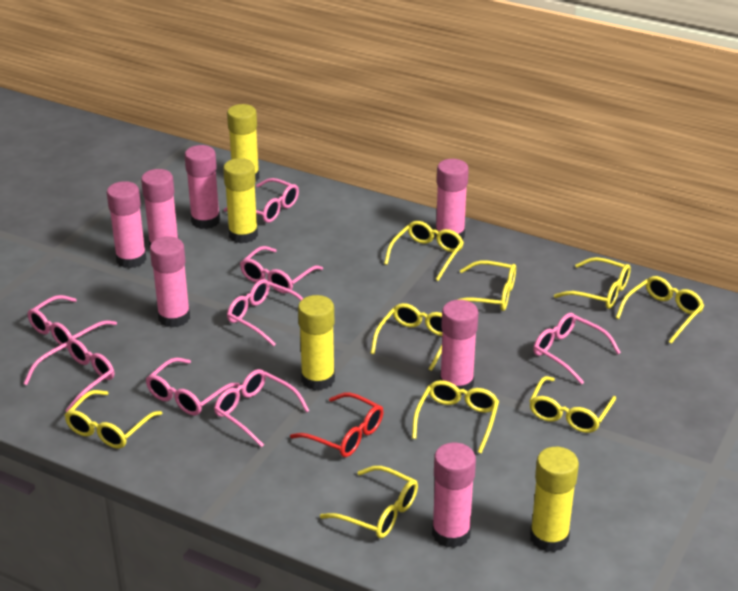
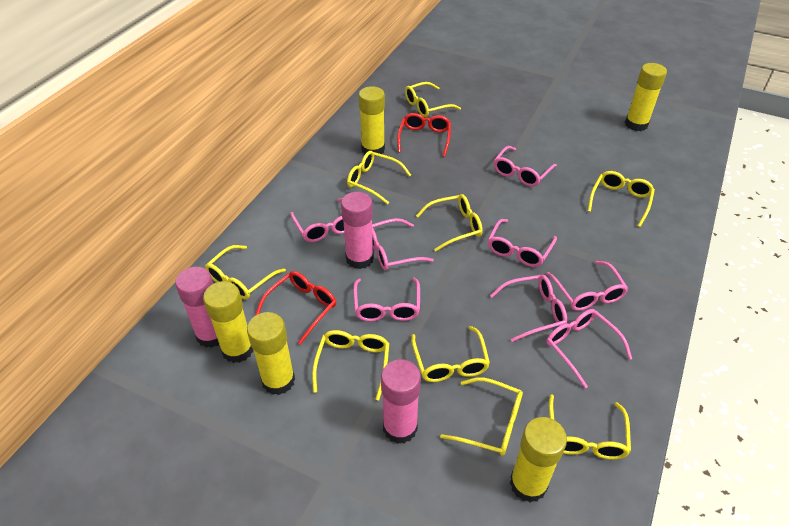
pink glue stick: [107,181,147,268] [141,169,179,248] [150,236,190,328] [184,145,220,229] [432,443,476,548] [436,159,469,240] [440,300,478,395] = 7 -> [175,267,219,348] [341,192,374,269] [381,359,421,444] = 3
red glasses: [290,393,383,457] = 1 -> [255,271,336,345] [397,113,451,157] = 2
yellow glue stick: [223,158,258,243] [227,104,259,182] [298,295,335,390] [530,447,579,552] = 4 -> [203,281,253,363] [247,312,295,395] [359,86,385,156] [510,417,567,502] [625,63,667,131] = 5

